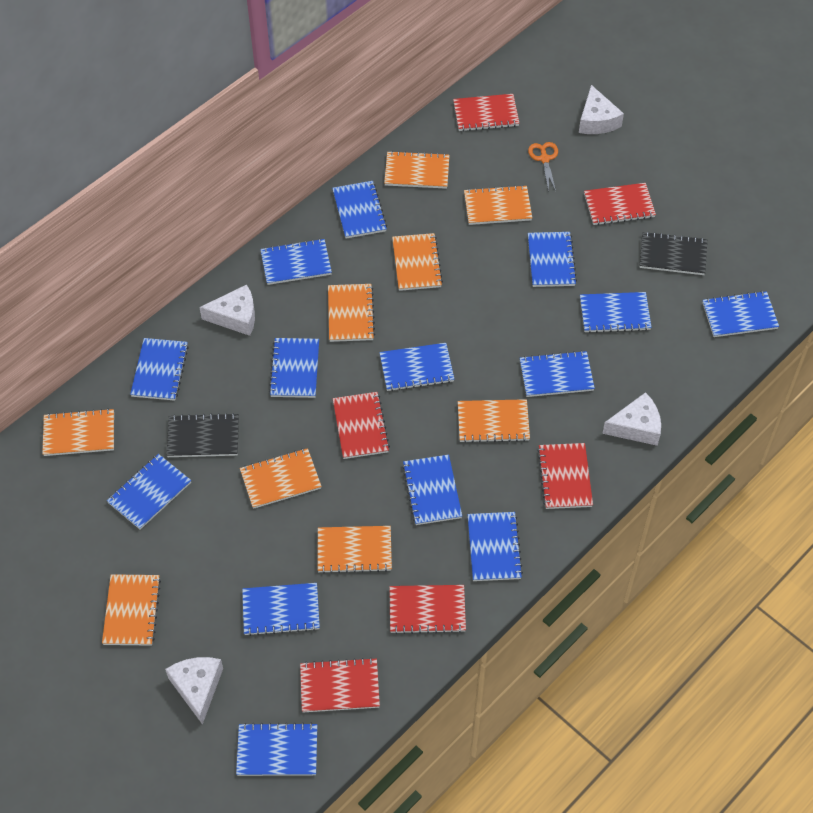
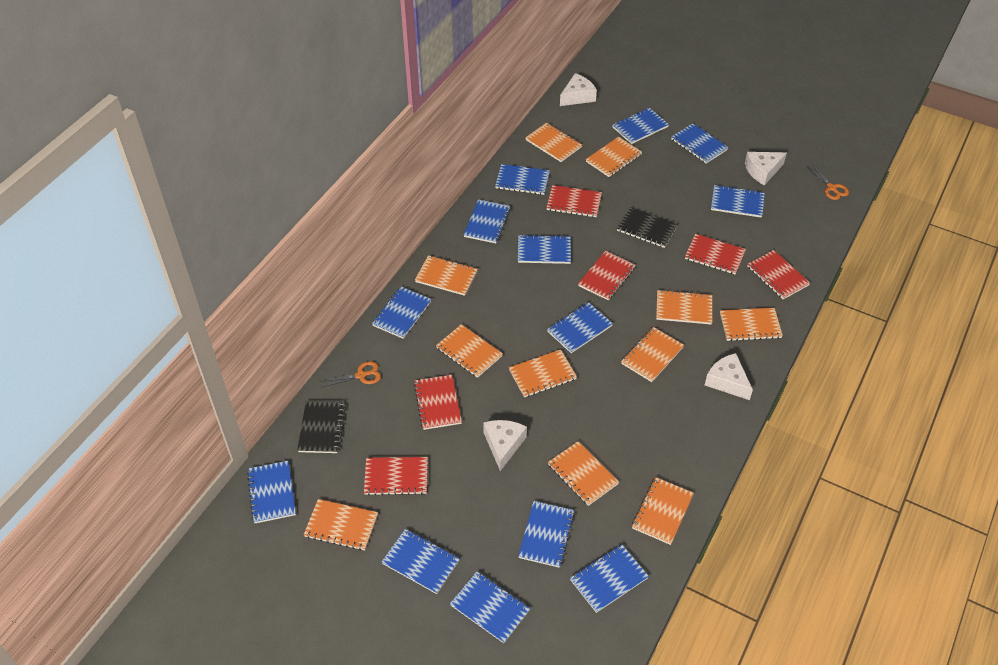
blue notebook: [107,454,191,530] [130,338,189,401] [236,723,317,776] [242,583,320,636] [260,239,332,285] [269,338,319,398] [332,181,387,238] [379,343,454,391] [402,455,462,525] [467,512,523,581] [520,351,595,397] [528,232,577,287] [580,292,652,333] [702,291,779,337] = 14 -> [247,461,296,523] [372,287,431,339] [382,529,460,594] [450,571,530,643] [463,199,511,243] [495,164,550,195] [518,234,571,264] [518,501,575,568] [547,302,613,353] [570,544,649,613] [612,108,669,144] [671,123,728,164] [711,185,765,218] = 13
orange notebook: [42,408,114,456] [102,574,161,646] [240,448,322,509] [318,526,392,574] [328,284,375,342] [384,151,450,189] [392,233,443,291] [458,399,530,443] [464,185,532,225] = 9 -> [304,499,378,551] [415,255,478,296] [436,324,503,378] [509,349,577,397] [525,123,582,162] [548,441,619,506] [586,137,642,177] [621,327,684,382] [632,477,694,545] [656,290,712,324] [720,308,783,341] = 11
orange scissors: [528,142,558,192] = 1 -> [320,361,381,387] [809,165,849,200] = 2

